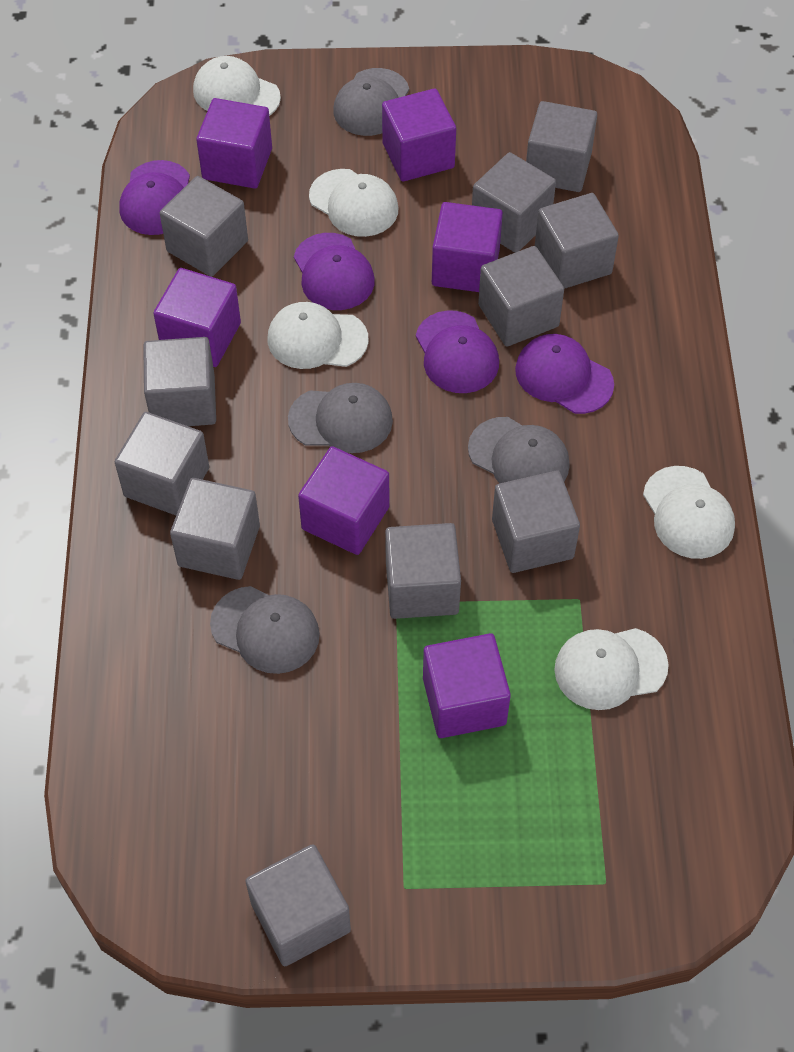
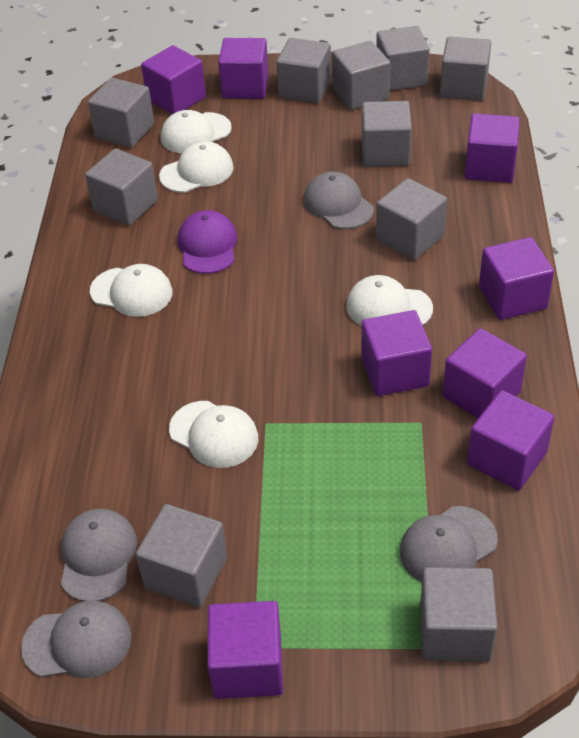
grey cube: [115,412,209,515] [143,337,216,426] [160,176,248,277] [170,478,260,580] [245,844,351,966] [385,523,461,619] [472,152,556,253] [478,246,564,346] [492,471,580,573] [526,101,597,192] [535,193,619,289] = 11 -> [85,148,158,226] [88,78,154,148] [136,504,227,608] [276,38,331,104] [332,41,391,110] [362,101,412,167] [376,26,430,91] [376,178,447,260] [420,567,498,662] [440,36,491,101] = 10
purple cap: [120,160,190,235] [294,233,375,310] [416,310,499,393] [515,334,614,414] = 4 -> [178,210,237,274] = 1
purple cube: [153,268,241,367] [196,98,272,189] [298,446,390,555] [382,88,456,182] [423,633,511,738] [432,202,503,292] = 6 -> [141,45,206,114] [207,601,283,699] [218,38,269,99] [361,310,432,396] [443,328,527,418] [465,113,520,183] [467,390,554,490] [479,237,554,320] = 8

